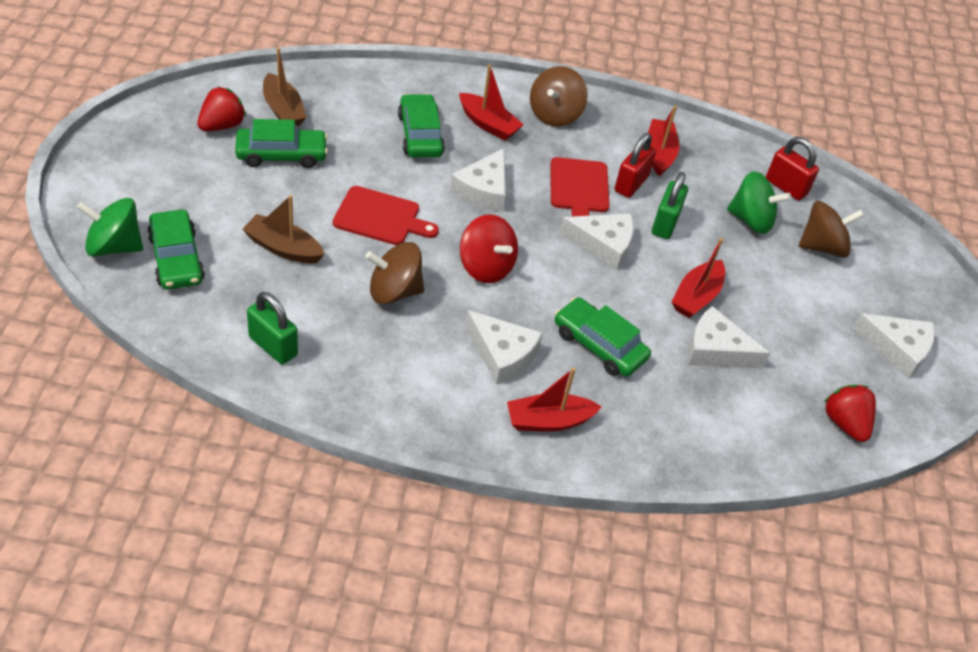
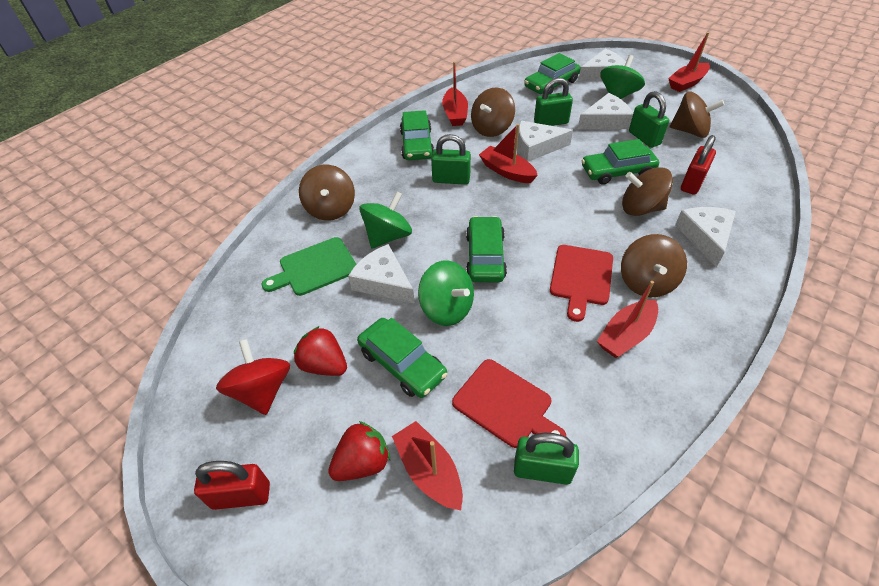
brown boat: [242,195,325,264] [263,47,307,126] = 2 -> none = 0
brown spinning top: [365,242,424,304] [530,66,588,127] [799,201,864,258] = 3 -> [299,165,355,221] [471,88,515,137] [621,234,687,297] [622,167,673,216] [670,91,725,138] = 5
green car: [147,209,205,290] [235,119,328,168] [398,94,445,158] [555,297,651,377] = 4 -> [357,318,447,398] [400,110,434,160] [466,216,507,282] [524,53,581,94] [581,139,659,185] = 5
green cutting board: none = 0 -> [262,237,356,296] = 1
green padlock: [247,292,298,364] [652,172,688,239] = 2 -> [431,134,471,185] [514,433,579,485] [534,78,573,126] [629,91,669,148] = 4
green spinning top: [77,198,143,257] [727,171,791,234] = 2 -> [359,191,412,249] [418,260,474,326] [600,55,645,99] = 3
red boat: [459,65,524,141] [507,368,602,432] [648,105,680,176] [672,238,725,318] = 4 -> [392,421,463,510] [442,61,468,126] [479,124,538,183] [597,281,658,358] [668,32,710,92] = 5

